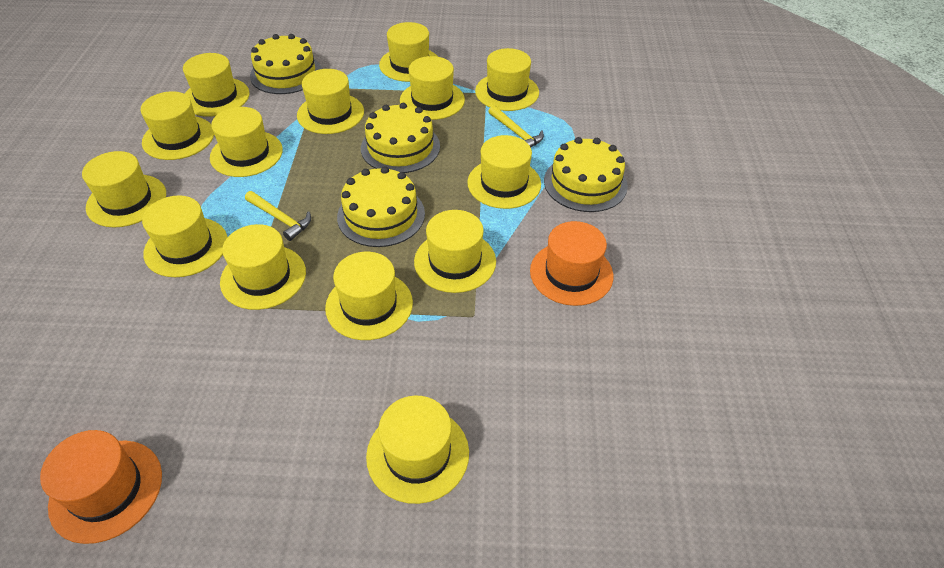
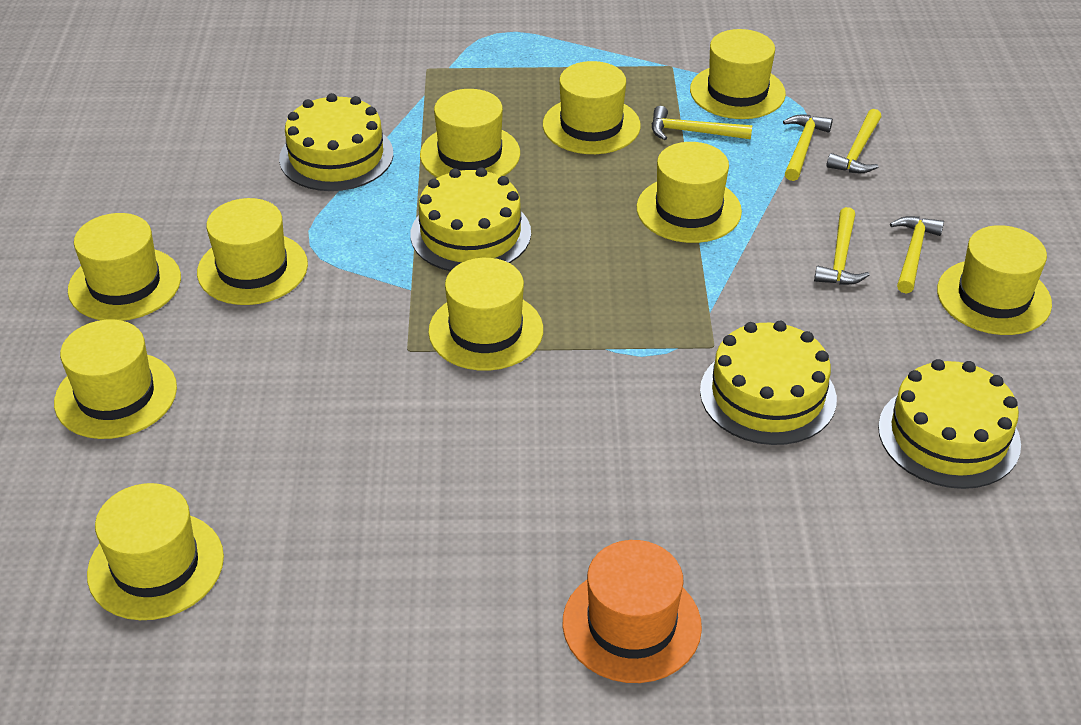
orange hat: [40,430,162,544] [530,221,613,306] = 2 -> [563,540,702,683] = 1
yellow hammer: [245,191,311,241] [488,105,544,147] = 2 -> [652,106,752,140] [783,115,833,181] [814,207,869,285] [826,109,882,173] [890,216,944,294] = 5
yellow hat: [82,151,166,227] [141,91,214,160] [142,195,227,277] [183,53,250,117] [210,107,283,177] [220,224,306,310] [297,69,364,134] [325,252,413,340] [366,396,469,504] [379,22,438,82] [400,56,465,120] [414,210,496,293] [467,135,541,209] [475,48,539,111] = 14 -> [54,319,177,439] [68,213,181,321] [87,483,224,620] [197,198,308,305] [420,89,520,178] [428,258,543,371] [543,61,641,154] [637,142,742,243] [690,29,786,119] [937,225,1052,335] = 10

